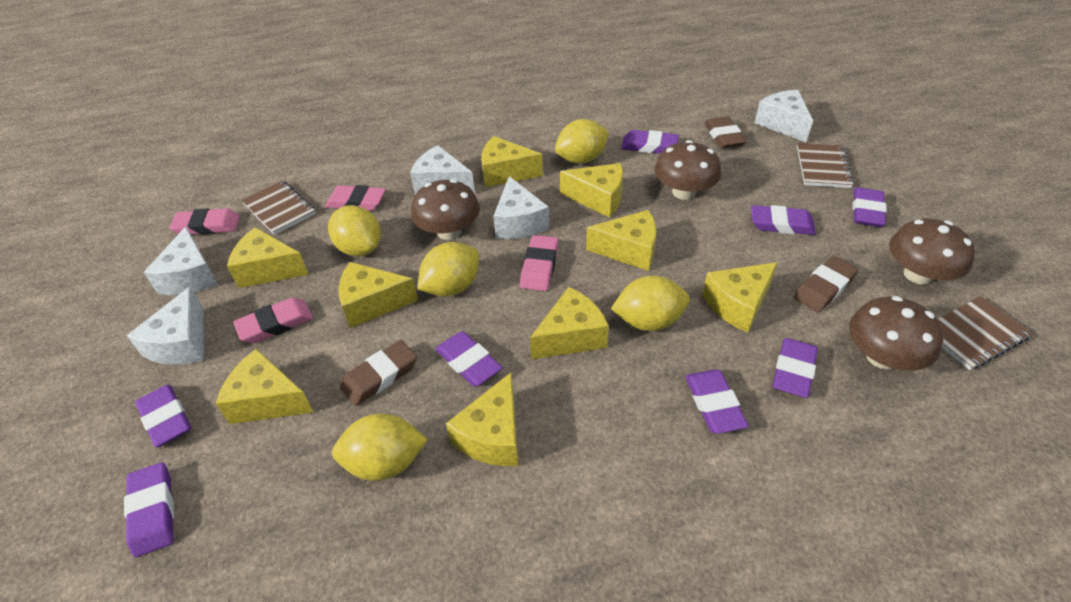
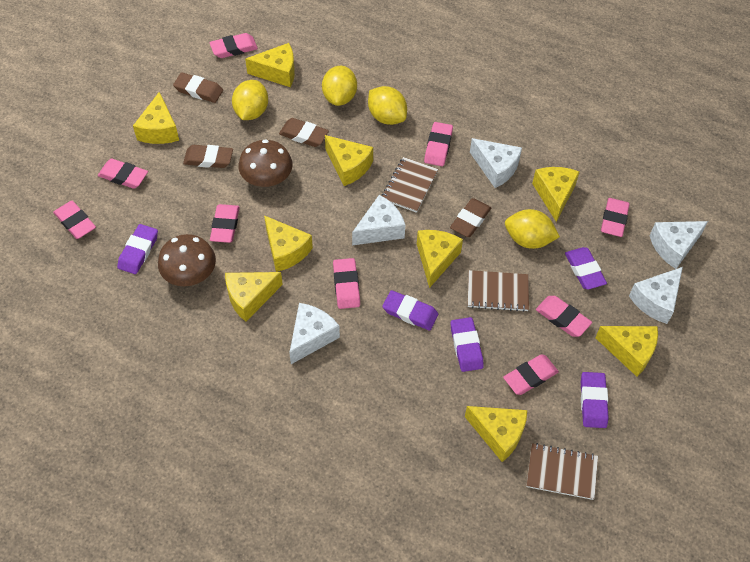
brown eraser: [340,340,417,406] [705,117,747,148] [794,256,858,312] = 3 -> [173,72,223,103] [183,145,233,168] [279,118,329,147] [450,198,491,237] = 4
brown mushroom: [411,179,480,240] [654,140,721,200] [849,296,943,371] [889,219,975,285] = 4 -> [158,234,216,286] [238,139,293,187] = 2
pink eraser: [169,208,240,235] [233,297,313,343] [325,185,386,211] [520,235,558,291] = 4 -> [53,201,96,239] [98,159,148,189] [209,33,258,58] [210,204,240,243] [333,258,360,309] [424,122,453,166] [503,354,559,395] [536,296,592,337] [601,198,630,237] = 9
purple eraser: [124,462,174,558] [135,384,191,447] [435,331,503,387] [621,130,679,154] [685,370,749,434] [751,205,816,235] [773,338,818,398] [853,187,887,227] = 8 -> [117,224,158,274] [382,290,438,331] [450,317,484,372] [565,247,607,290] [581,372,609,428] = 5
yellow lemon: [328,205,381,256] [332,414,428,481] [417,242,479,297] [555,119,609,164] [611,275,690,331] = 5 -> [232,80,268,120] [322,66,357,106] [368,86,407,125] [505,209,560,249] = 4

